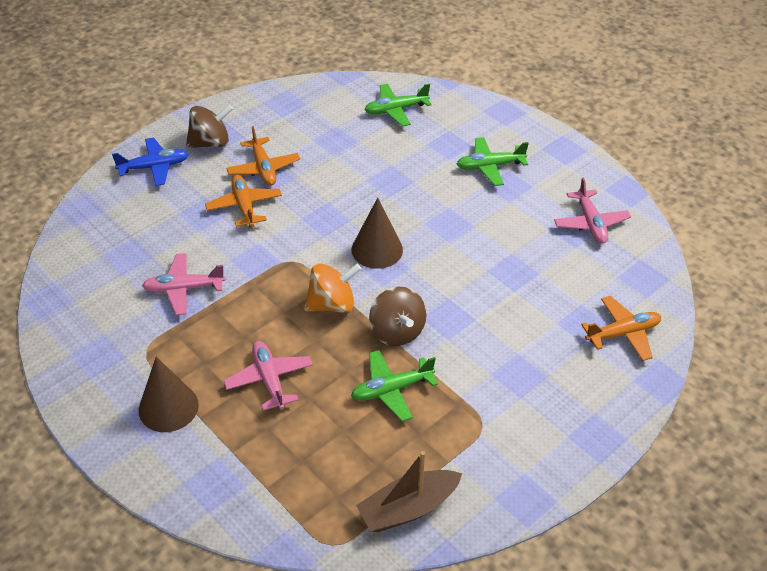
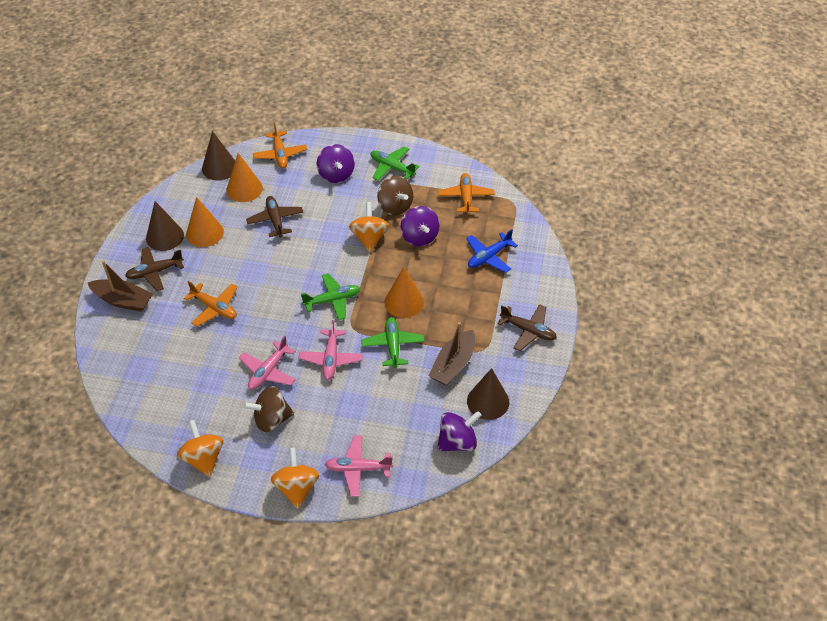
brown boat: [356,451,463,532] = 1 -> [88,261,153,312] [429,322,475,386] = 2
brown cone: [139,357,199,432] [352,198,403,269] = 2 -> [146,201,184,251] [202,131,235,180] [467,368,509,420] = 3
brown plane: none = 0 -> [125,247,184,291] [246,196,303,237] [497,304,557,351] = 3
orange cone: none = 0 -> [186,197,224,247] [227,153,263,202] [384,267,424,318] = 3
orange spinning top: [304,263,362,313] = 1 -> [177,420,224,477] [270,448,320,509] [349,202,389,252] = 3
purple spinning top: none = 0 -> [317,144,355,183] [400,206,440,246] [437,411,482,452] = 3

